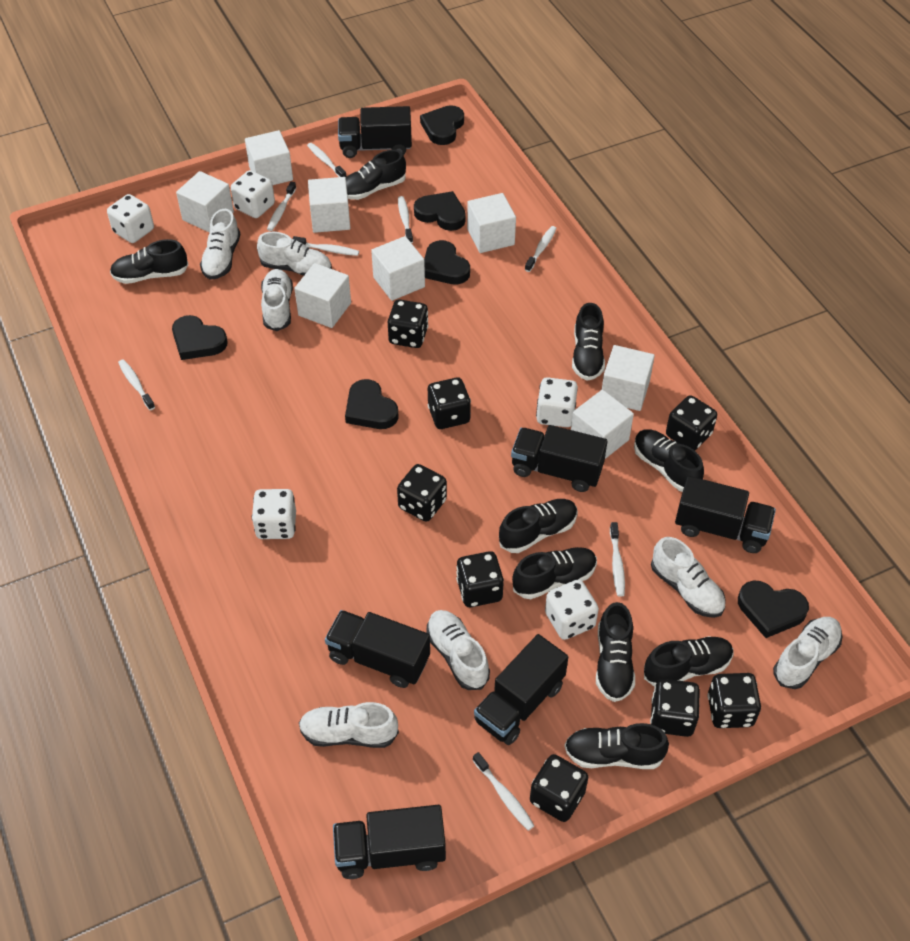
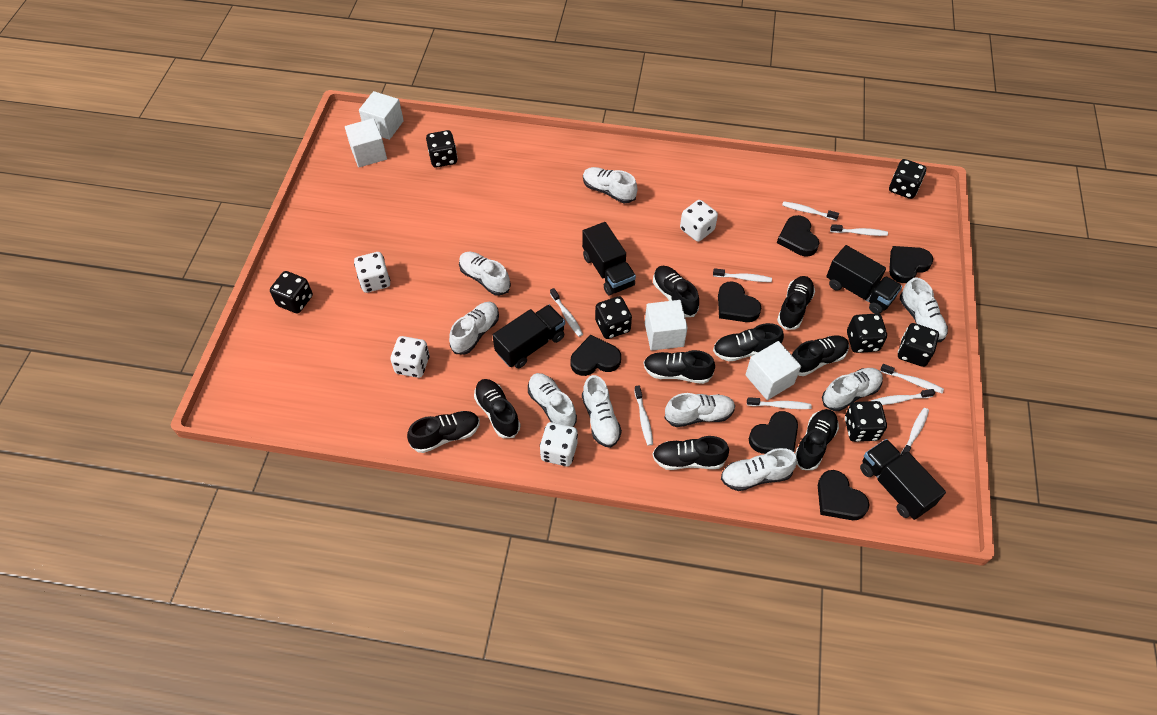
black dice: [388,299,428,348] [397,464,447,522] [428,377,471,429] [456,551,504,607] [530,754,588,822] [650,679,700,737] [666,395,717,450] [707,673,761,728] = 8 -> [270,271,313,313] [426,130,458,168] [595,296,632,339] [845,401,887,442] [847,313,887,353] [889,159,926,199] [898,323,939,367] = 7
black truck: [325,610,430,688] [333,805,446,879] [338,106,412,158] [474,634,568,745] [511,425,608,492] [675,476,776,553] = 6 -> [492,305,565,368] [582,222,636,296] [826,245,902,314] [860,439,946,520] = 4
white cube: [176,171,234,233] [245,130,293,185] [294,263,351,328] [308,177,350,233] [371,236,425,301] [467,193,516,253] [571,390,634,459] [602,345,655,411] = 8 -> [345,118,387,167] [359,91,404,140] [645,300,688,351] [745,341,801,400] = 4
white dice: [107,194,154,243] [231,170,275,218] [252,489,296,539] [536,377,578,427] [545,579,599,640] = 5 -> [354,252,390,293] [390,336,430,378] [540,422,578,466] [680,200,718,242] = 4
white shoe: [200,209,240,280] [257,232,332,276] [261,269,293,331] [299,702,399,748] [426,610,490,690] [651,537,726,618] [773,617,842,689] = 7 -> [449,302,499,355] [459,252,511,296] [528,373,577,427] [582,375,622,448] [583,167,637,203] [665,393,735,427] [721,448,797,491] [822,368,883,411] [900,277,948,342] = 9
white toothbrush: [118,359,155,410] [267,182,296,231] [293,236,359,256] [307,143,346,178] [398,196,413,243] [473,752,534,831] [525,226,557,272] [610,522,625,597] = 8 -> [550,288,583,337] [634,385,653,446] [713,268,772,282] [747,397,812,409] [782,201,839,221] [830,224,888,236] [871,389,935,405] [880,364,944,393] [900,408,929,456] = 9

